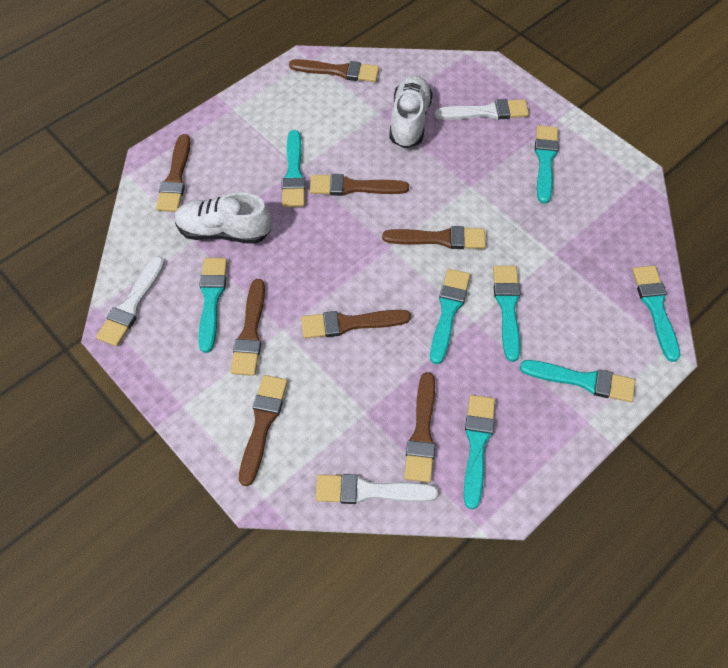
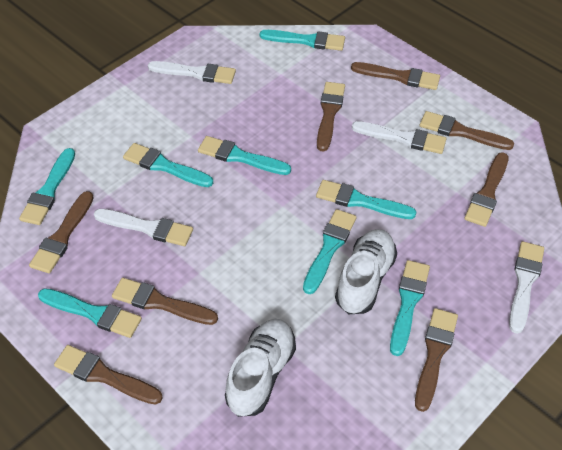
white brush: [96,256,165,346] [315,474,438,504] [435,99,529,120] = 3 -> [94,209,193,246] [148,61,236,84] [352,121,446,154] [509,241,544,334] = 4

